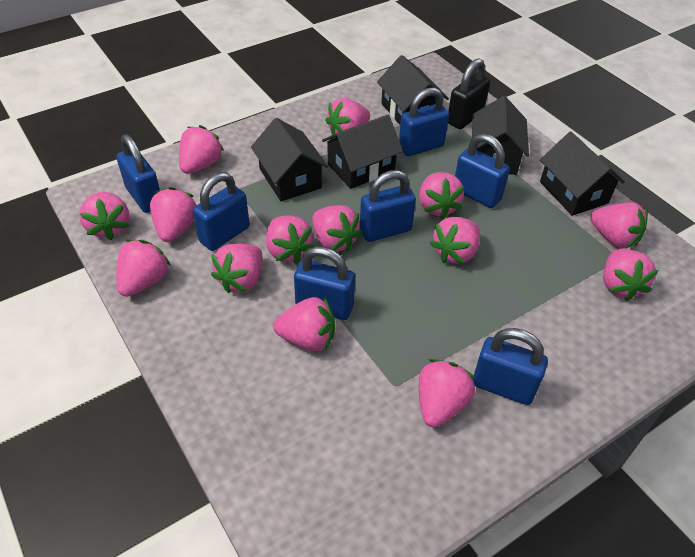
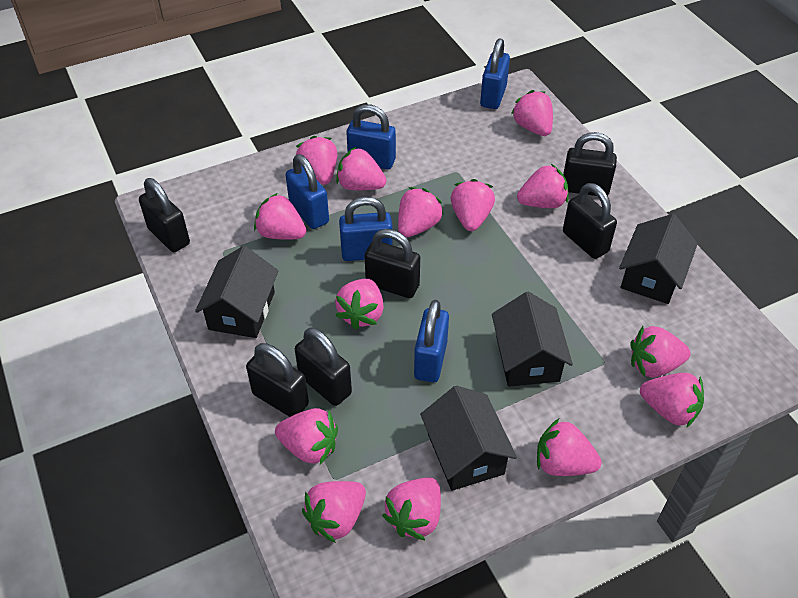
black house: [251,118,329,201] [322,115,403,189] [377,55,449,125] [472,96,529,175] [540,131,625,216] = 5 -> [195,246,279,338] [420,386,517,491] [492,292,573,387] [619,214,698,304] = 4
black padlock: [448,58,490,129] = 1 -> [139,178,190,252] [246,343,309,417] [295,327,352,406] [365,229,420,298] [563,132,617,196] [563,183,617,259] = 6
blue padlock: [116,134,160,213] [193,172,250,251] [294,246,355,320] [360,170,416,242] [399,87,449,156] [455,134,510,208] [473,328,548,405] = 7 -> [286,154,329,229] [339,197,393,261] [346,105,396,170] [414,300,449,382] [480,38,510,109] = 5

